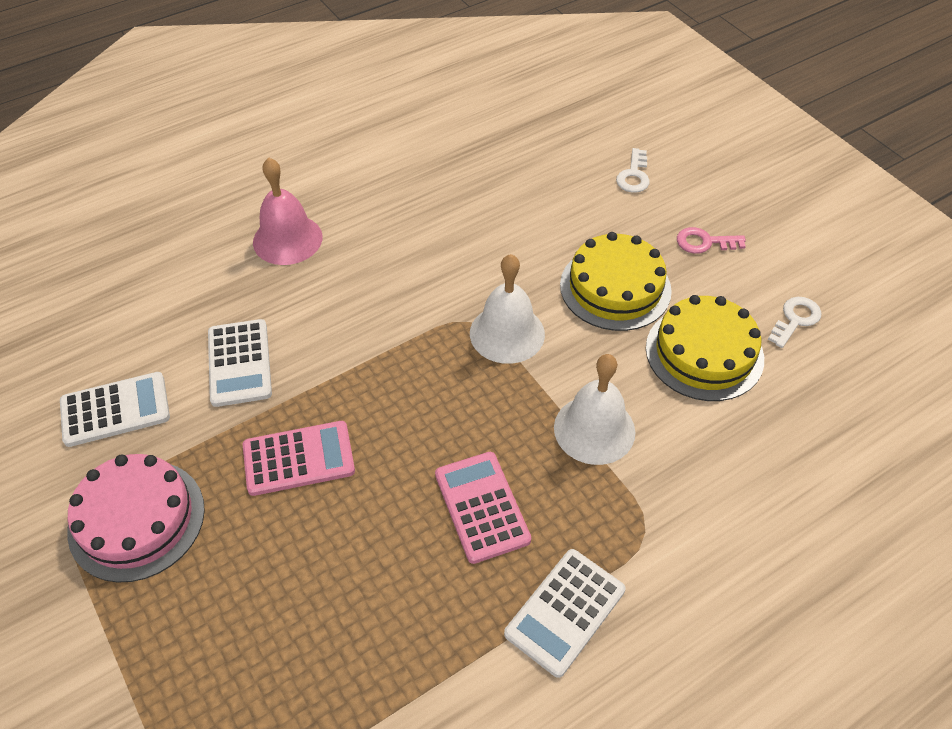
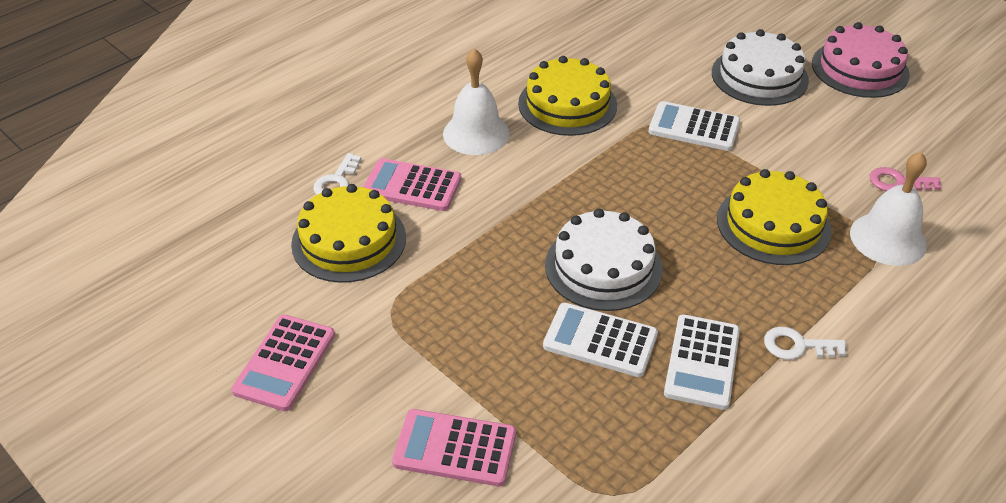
pink bell: [253,158,323,265] = 1 -> none = 0
pink calculator: [243,421,355,496] [435,452,531,564] = 2 -> [231,315,335,411] [363,158,461,211] [392,409,516,486] = 3
white cake: none = 0 -> [545,209,662,311] [712,29,809,106] = 2
yellow cake: [560,232,672,331] [646,295,764,401] = 2 -> [291,184,406,283] [518,56,617,136] [717,169,831,265] = 3

